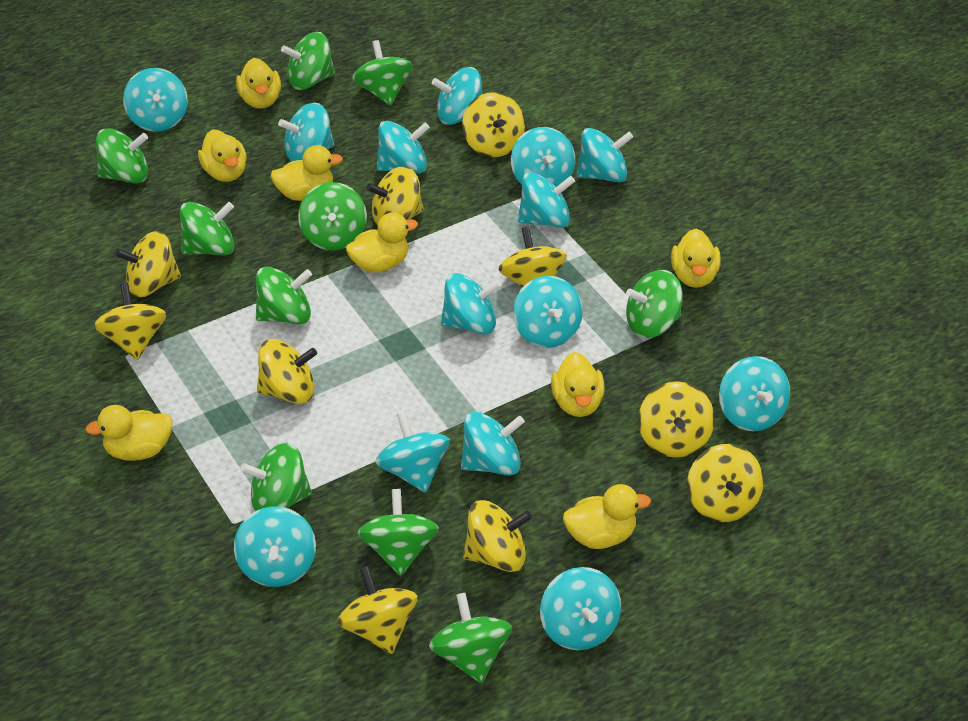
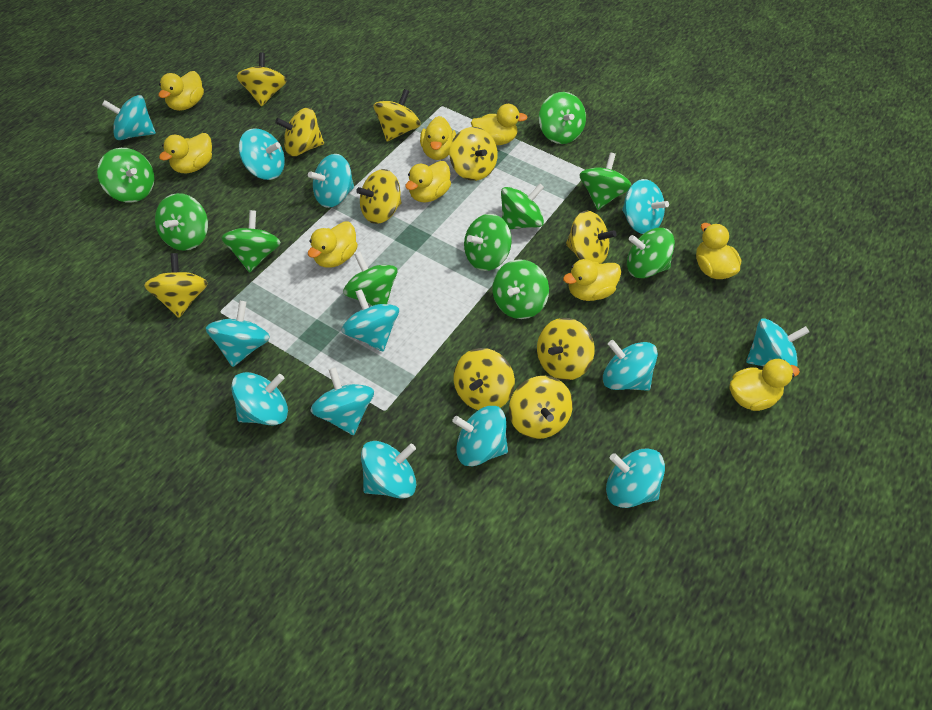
turquoise spinning top: [123,68,188,132] [234,506,316,587] [278,103,334,162] [375,412,450,493] [377,121,430,173] [432,67,482,125] [441,273,501,335] [461,412,525,476] [511,127,575,187] [513,276,583,348] [518,172,575,228] [540,567,621,650] [576,128,633,182] [719,356,790,431] = 14 -> [102,95,156,140] [206,301,270,367] [231,372,288,425] [239,128,285,180] [308,154,354,208] [310,367,374,435] [342,289,399,351] [361,441,416,499] [452,406,508,466] [603,340,658,391] [606,449,665,508] [622,179,669,234] [746,318,809,366] = 13
yellow duck: [85,405,173,461] [198,129,247,182] [236,58,281,108] [270,145,343,201] [346,212,418,272] [551,352,605,417] [563,484,651,549] [671,229,721,288] = 8 -> [159,71,204,111] [159,133,212,174] [308,221,358,268] [405,161,451,202] [420,116,456,160] [471,104,528,146] [563,259,621,301] [696,223,741,279] [729,359,800,411] = 9

